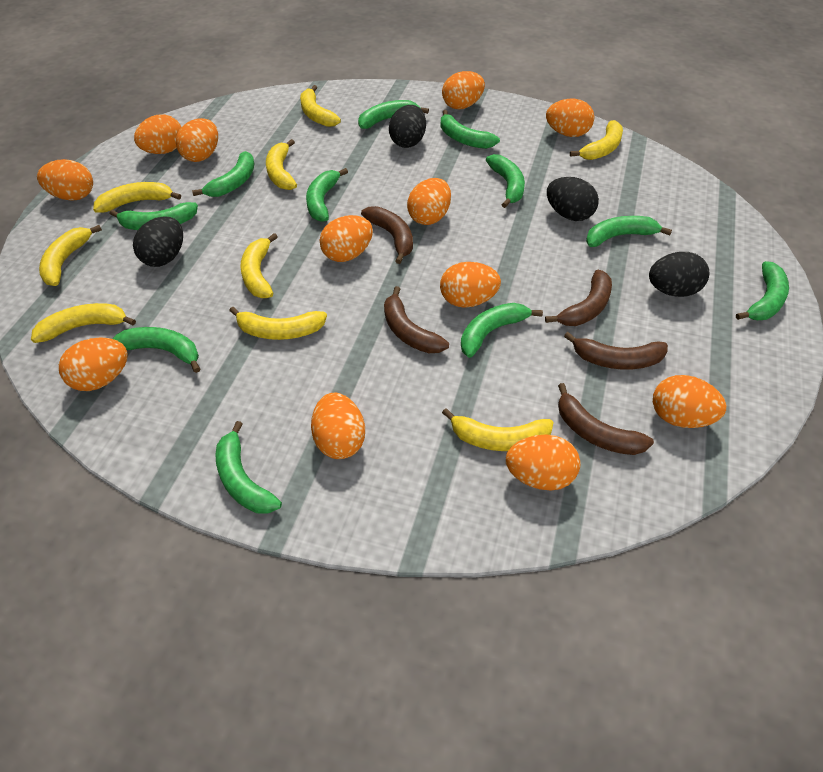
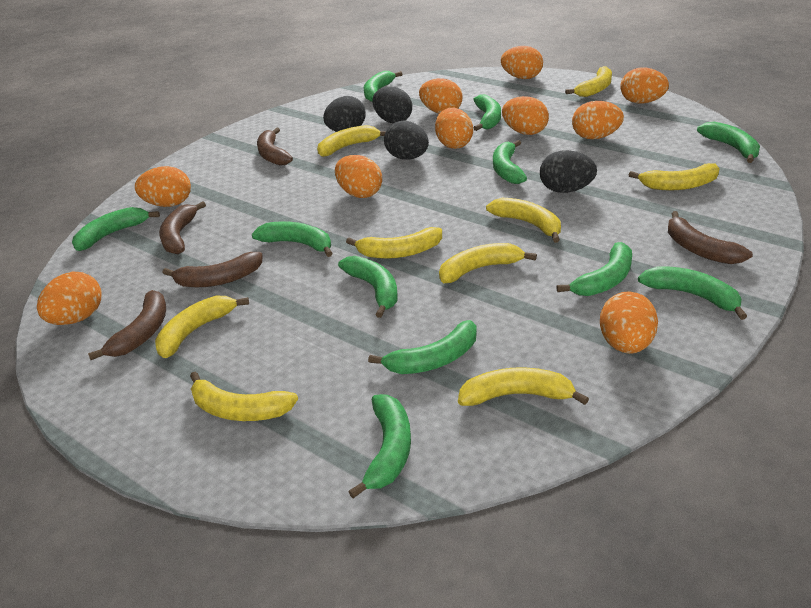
orange egg: [37,159,93,201] [59,338,128,391] [134,114,181,154] [176,118,218,162] [311,393,365,459] [320,215,373,262] [407,178,451,225] [440,262,501,308] [442,71,485,110] [506,434,580,490] [546,99,594,137] [653,375,726,428] = 12 -> [37,272,101,325] [135,166,191,207] [335,155,382,198] [419,78,462,114] [435,108,473,149] [501,46,543,79] [502,96,549,135] [572,101,624,139] [600,291,658,354] [620,67,669,104] = 10

